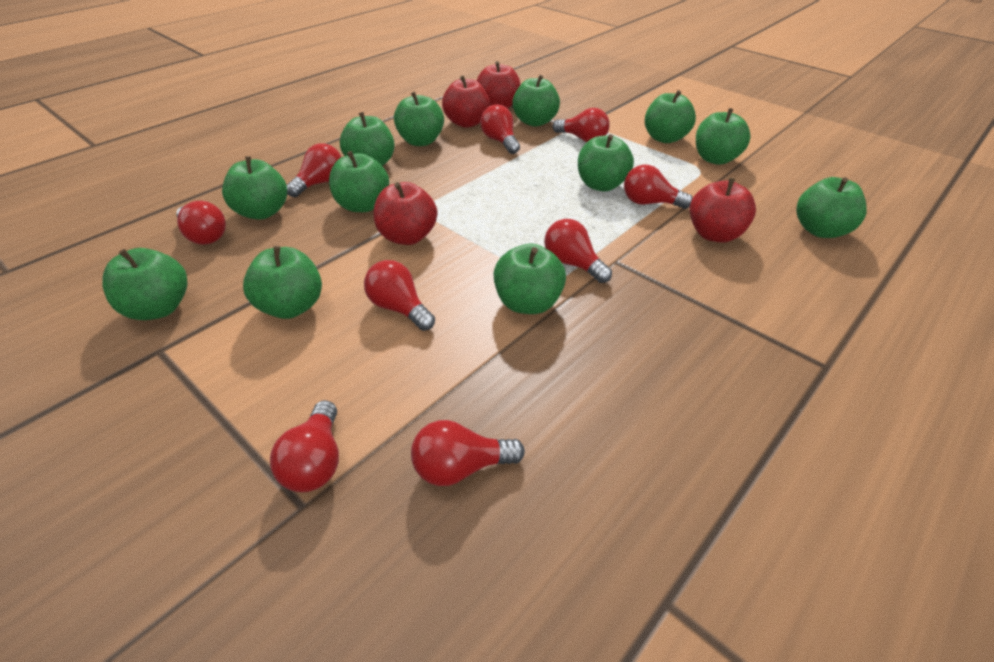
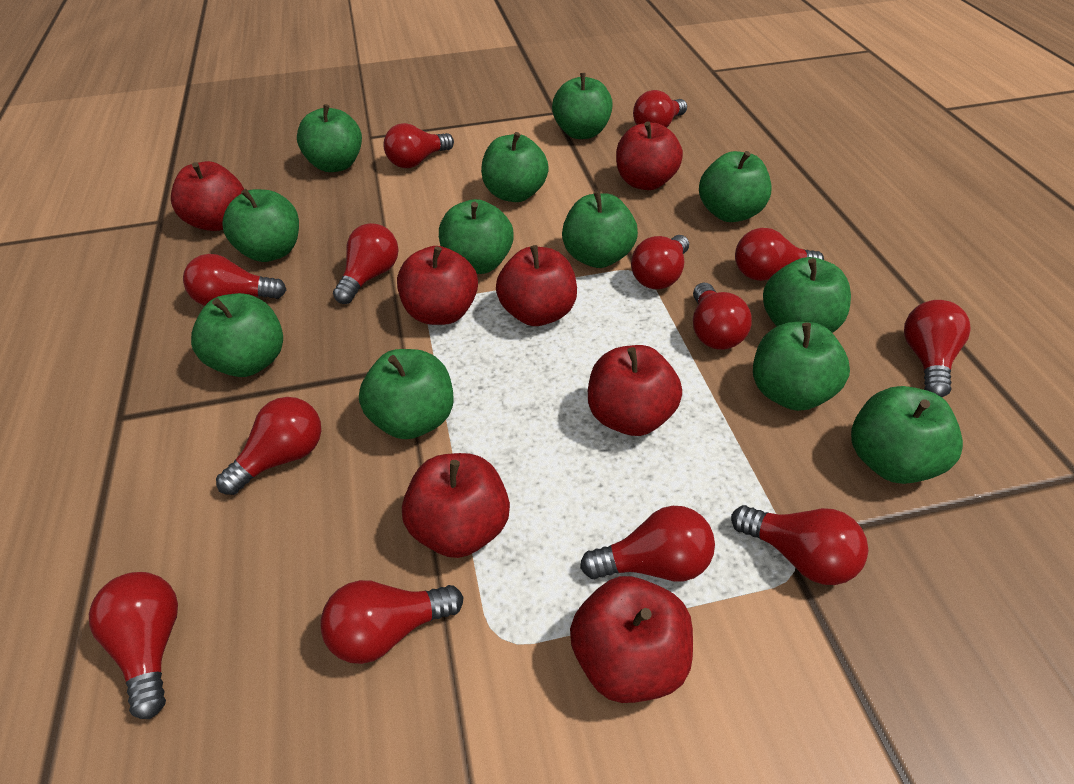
red apple: [374,182,437,245] [442,76,490,128] [476,61,521,109] [690,178,756,243] = 4 -> [171,161,244,231] [397,246,478,325] [402,453,510,558] [496,245,577,326] [570,576,693,703] [588,345,682,436] [616,121,683,190] = 7
red light bulb: [176,201,226,245] [270,400,339,492] [287,143,341,197] [364,260,435,331] [411,420,525,486] [480,105,520,154] [544,219,612,283] [553,108,610,142] [624,165,693,209] = 9 -> [89,572,178,719] [183,254,286,306] [216,397,321,495] [320,580,463,664] [333,223,398,304] [383,123,454,168] [580,506,715,581] [631,235,689,289] [633,90,687,128] [693,282,751,350] [731,505,868,585] [735,228,824,281] [904,300,971,397] = 13

